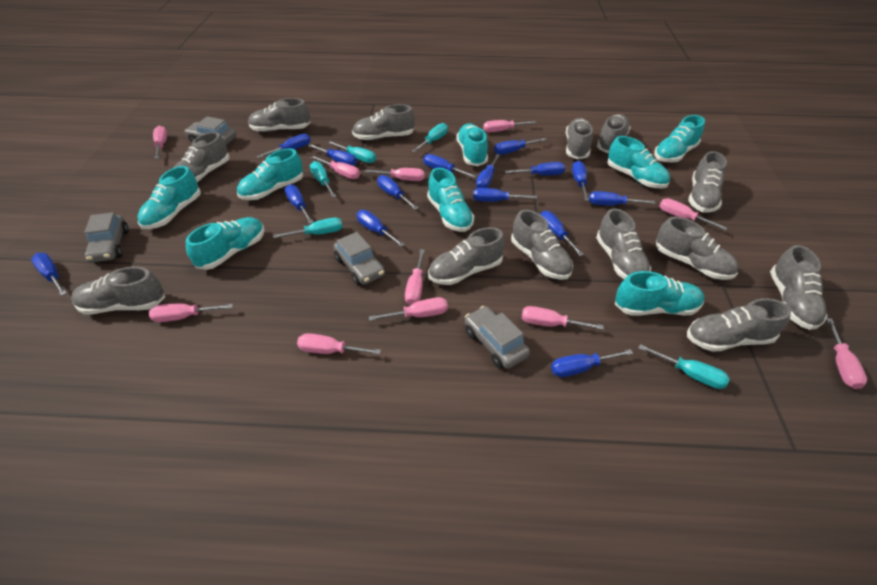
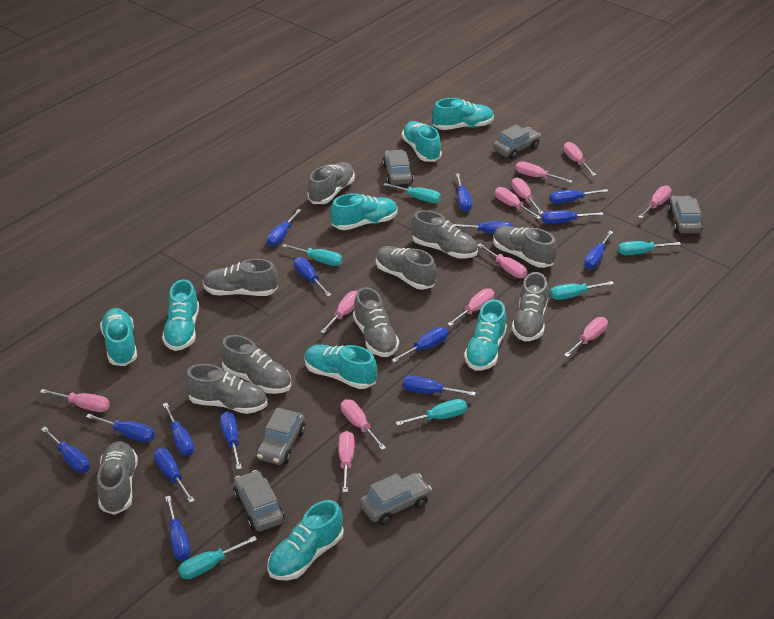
grey car: [84,212,129,262] [185,116,237,145] [333,232,385,285] [465,306,530,369] = 4 -> [233,470,284,531] [256,408,305,465] [360,473,432,525] [382,150,413,185] [493,125,541,159] [668,196,703,233] = 6
grey shoe: [71,267,165,315] [173,132,230,182] [248,98,311,132] [352,104,415,140] [428,227,505,285] [511,210,573,280] [566,118,593,159] [596,209,651,279] [597,114,631,153] [656,217,739,280] [687,298,791,352] [688,151,727,213] [770,245,828,330] = 13 -> [97,441,138,515] [185,364,267,414] [203,259,278,296] [221,335,291,394] [307,162,355,204] [353,287,399,357] [376,246,437,290] [411,210,478,259] [493,226,557,268] [512,272,548,341] = 10
pink screwdriver: [149,303,233,322] [153,126,167,159] [297,333,381,355] [311,156,360,179] [364,168,425,181] [369,297,448,321] [405,249,425,305] [483,120,536,132] [522,306,604,330] [659,198,727,230] [826,318,867,389] = 11 -> [40,389,110,412] [320,291,357,334] [339,431,354,492] [341,399,386,450] [447,289,494,326] [477,244,527,278] [495,187,541,219] [512,177,543,214] [516,162,572,183] [564,142,596,176] [564,317,608,357] [639,186,672,219] = 12
turquoise screwdriver: [273,218,343,238] [310,161,336,197] [328,141,376,163] [412,123,448,152] [638,344,730,389] = 5 -> [178,536,257,579] [282,244,342,266] [384,183,441,203] [396,399,467,426] [550,281,614,300] [618,241,681,255] = 6

